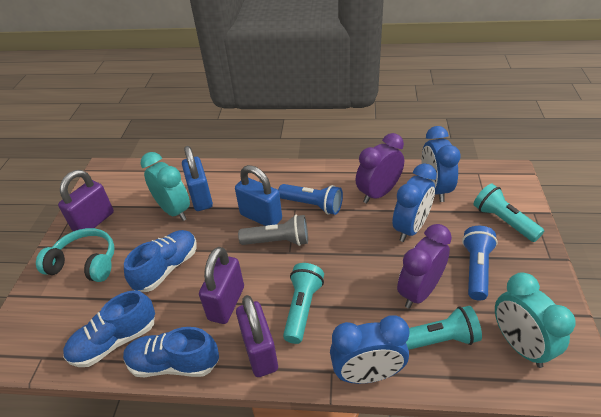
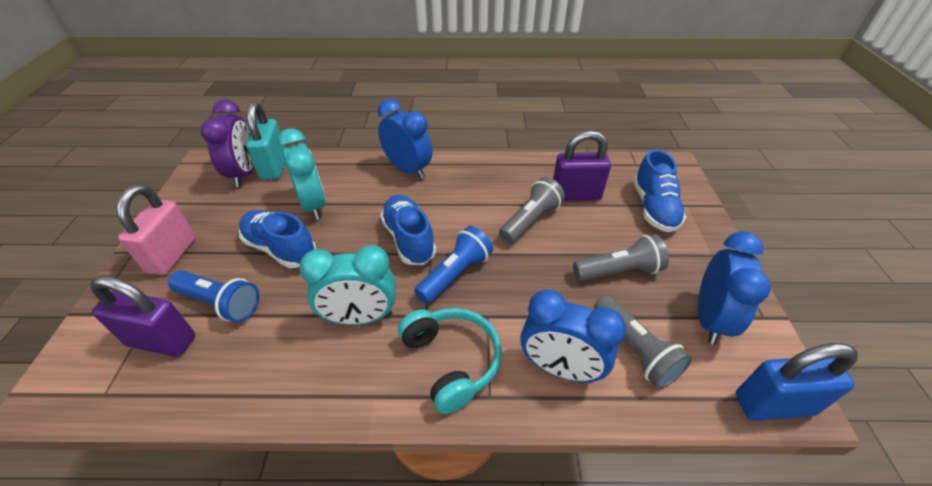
blue padlock: [182,146,213,211] [235,165,282,226] = 2 -> [736,343,858,421] = 1
grey flashlight: [238,215,308,246] = 1 -> [499,177,565,244] [573,234,669,281] [594,295,692,389] = 3
pink padlock: none = 0 -> [117,185,196,275] = 1
purple clock: [356,133,404,203] [397,224,452,309] = 2 -> [200,99,254,187] = 1
purple padlock: [58,170,114,231] [199,247,244,324] [236,295,278,377] = 3 -> [90,275,195,357] [553,130,611,201] = 2
turquoise flashlight: [283,263,324,344] [406,306,482,350] [474,184,544,242] = 3 -> none = 0
turquoise padlock: none = 0 -> [246,102,285,180] = 1

